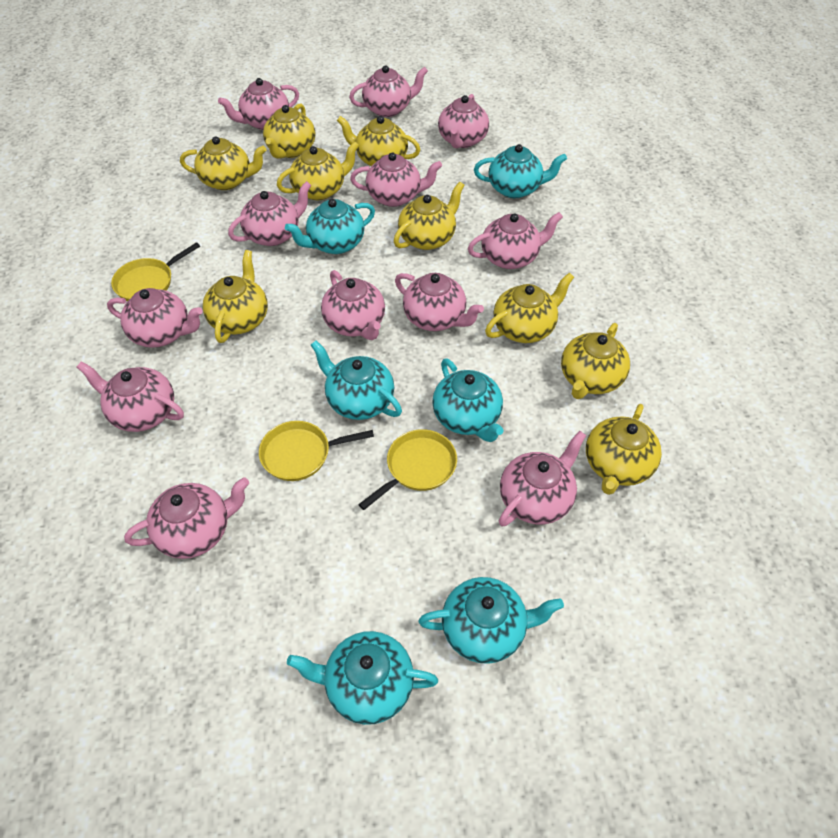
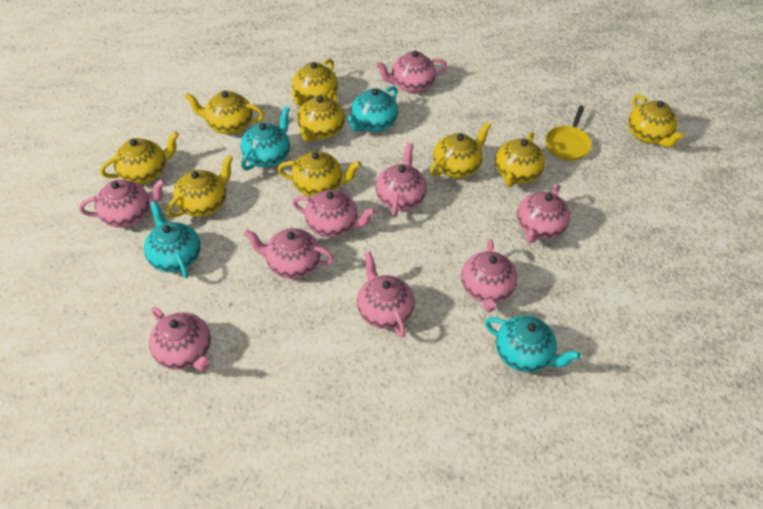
pink teapot: [77,361,184,432] [107,288,203,348] [124,477,249,559] [218,78,299,130] [228,181,311,246] [321,270,385,340] [349,65,428,117] [350,152,442,207] [395,273,484,331] [438,94,489,148] [468,212,563,269] [499,431,586,526] = 12 -> [79,179,166,228] [149,307,211,371] [244,228,334,279] [292,190,376,238] [357,252,415,338] [376,51,447,93] [376,143,427,218] [461,239,518,312] [517,184,570,243] = 9
turquoise teapot: [285,199,375,254] [287,631,438,725] [311,341,402,420] [418,577,564,664] [432,359,504,442] [474,144,567,198] = 6 -> [144,201,201,278] [240,106,290,171] [347,86,398,132] [485,316,581,372] = 4
yellow pan: [111,242,200,301] [259,421,374,481] [358,429,457,510] = 3 -> [545,106,592,161] = 1

